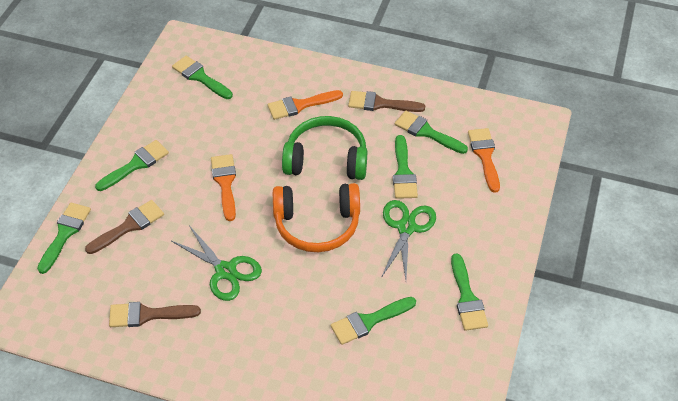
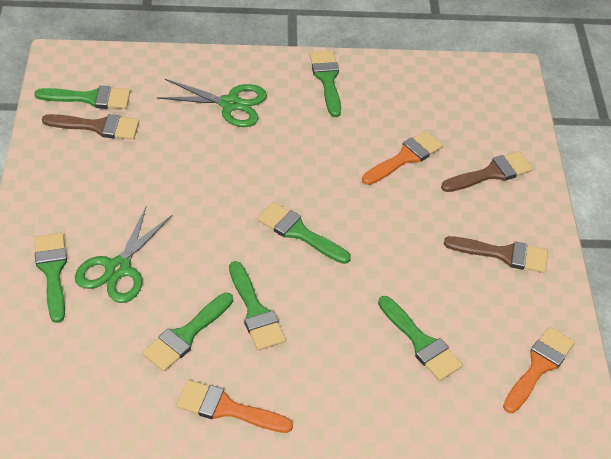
green headphones: [282,116,367,180] = 1 -> none = 0
orange headphones: [273,183,360,252] = 1 -> none = 0

